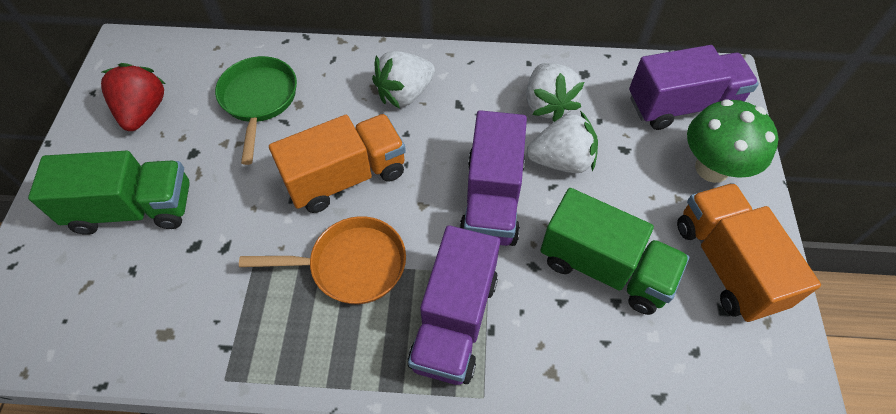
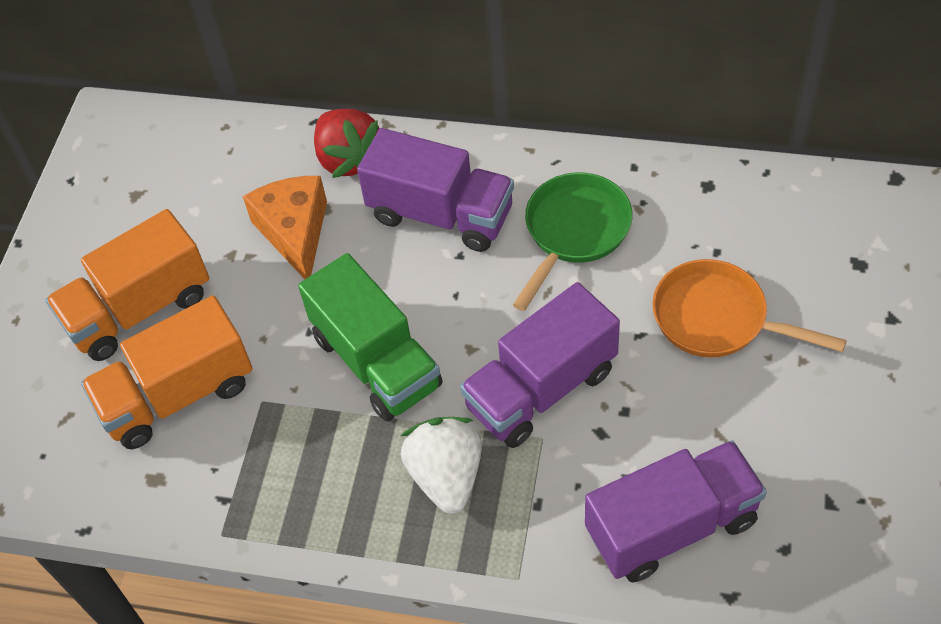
green mushroom: [687,99,778,183] = 1 -> none = 0
green truck: [28,151,190,235] [540,188,689,315] = 2 -> [298,253,443,421] = 1
orange cheese: none = 0 -> [243,176,327,279] = 1
white strawberry: [372,51,435,109] [526,63,584,122] [527,111,598,173] = 3 -> [401,417,482,514] = 1

